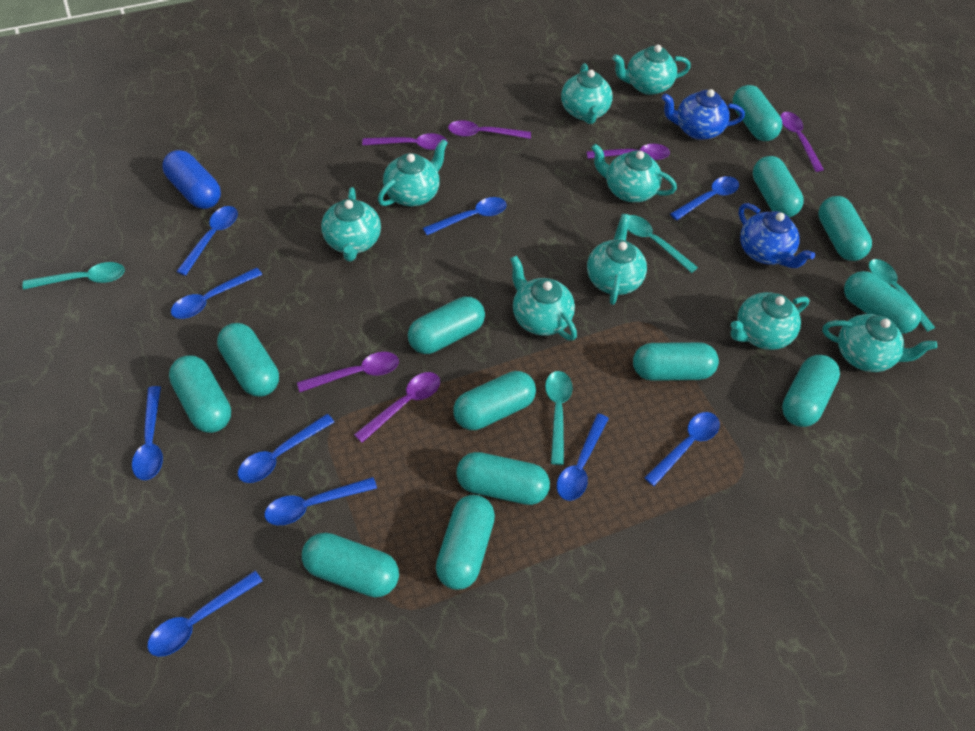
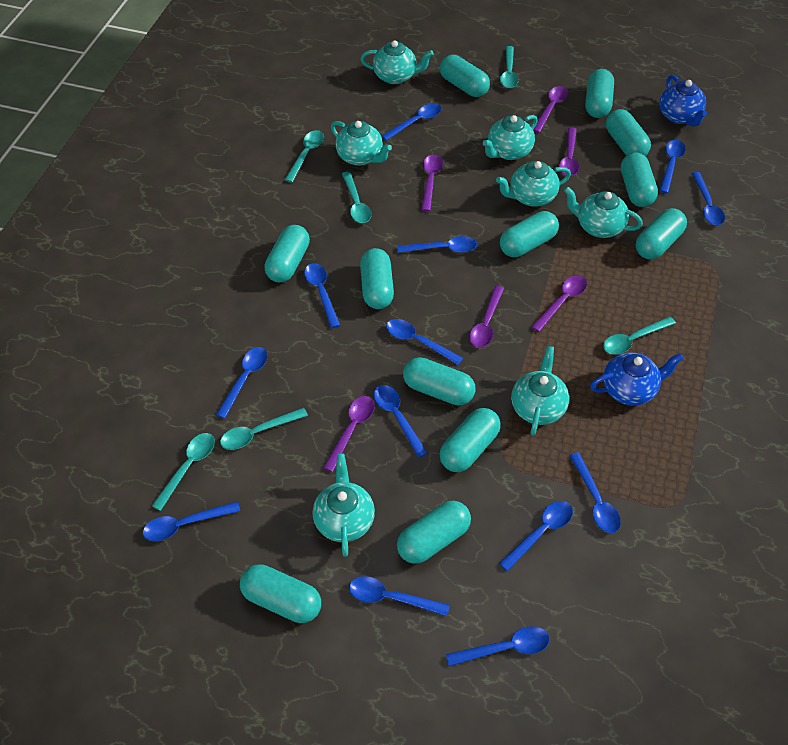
blue capsule: [162,150,221,209] = 1 -> none = 0
blue spoon: [132,386,163,480] [147,571,263,657] [171,268,262,319] [176,206,238,276] [238,414,334,483] [264,477,377,525] [423,197,507,235] [557,413,609,501] [644,412,720,486] [670,176,739,220] = 10 -> [143,501,240,541] [216,347,268,419] [304,263,340,328] [349,576,450,616] [374,385,428,458] [382,103,442,141] [386,319,463,365] [397,236,477,253] [446,626,550,666] [499,501,573,572] [569,452,621,533] [659,140,686,193] [692,172,725,225] = 13
turquoise capsule: [169,355,231,433] [217,323,279,397] [302,533,399,598] [408,297,485,354] [436,495,495,590] [453,371,536,430] [456,452,550,505] [633,342,719,381] [732,85,782,141] [753,156,804,218] [782,355,840,427] [818,196,872,261] [844,271,921,334] = 13 -> [240,564,321,623] [265,225,310,282] [360,248,394,309] [397,501,471,564] [403,357,476,406] [440,55,490,97] [440,408,501,472] [500,211,559,257] [585,69,614,118] [606,109,651,156] [621,152,658,207] [636,208,687,259] = 12
turquoise spoon: [23,262,125,290] [545,371,573,465] [628,215,698,273] [869,259,935,332] = 4 -> [152,433,215,511] [220,408,308,450] [285,130,324,183] [342,171,372,223] [500,46,519,88] [603,317,676,355] = 6
turquoise teapot: [321,187,381,261] [378,139,448,206] [510,256,577,341] [561,63,613,124] [587,214,647,305] [591,144,677,203] [612,45,691,95] [731,292,809,350] [822,314,937,372] = 9 -> [313,453,375,557] [331,121,392,166] [360,40,434,84] [483,115,537,160] [496,161,571,207] [511,346,569,436] [564,186,643,238] = 7

